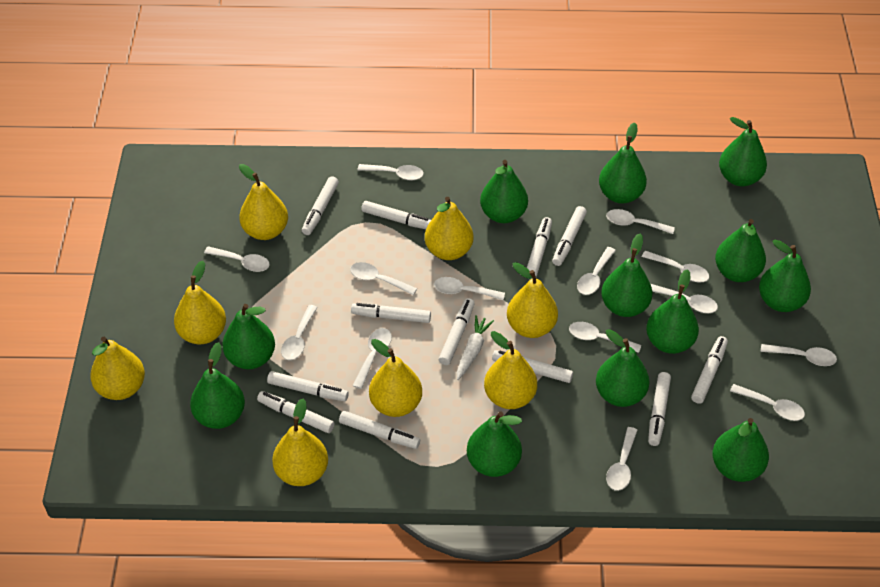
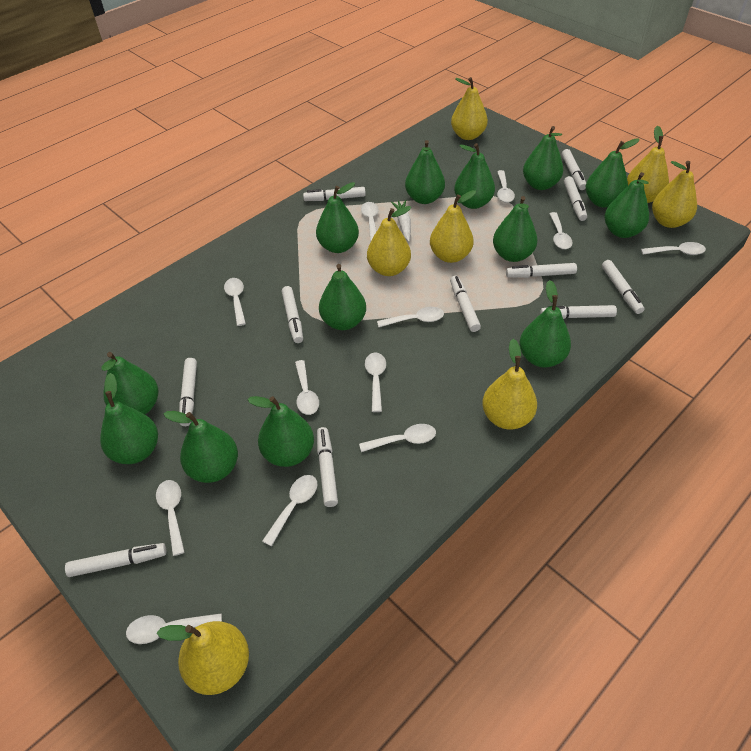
green pear: [190,342,245,429] [222,304,275,369] [467,412,522,477] [480,160,528,223] [596,329,649,407] [599,123,647,204] [601,234,652,317] [646,269,699,354] [712,418,769,482] [715,219,766,282] [719,117,767,186] [759,240,811,312] = 12 -> [100,373,158,464] [102,352,159,414] [164,411,238,483] [247,396,314,467] [316,182,359,253] [319,264,366,330] [405,140,445,204] [454,143,495,209] [493,196,538,262] [519,280,571,368] [523,126,563,190] [586,138,640,208] [605,172,649,238] = 13
white marker: [257,391,335,433] [267,371,349,401] [302,176,339,235] [339,411,420,449] [351,303,431,323] [361,201,431,229] [439,298,475,365] [492,350,573,383] [527,217,552,280] [552,206,587,266] [648,372,671,446] [691,336,728,404] = 12 -> [65,543,167,577] [179,358,197,426] [282,286,303,343] [303,187,366,201] [317,427,338,507] [450,276,481,332] [506,263,577,278] [540,305,617,319] [562,149,586,190] [564,176,587,221] [602,260,644,314] = 11
white spoon: [204,246,270,272] [281,305,318,360] [350,262,417,295] [353,328,392,389] [358,164,424,181] [434,277,505,300] [569,322,641,353] [577,247,616,295] [606,209,675,234] [606,427,637,491] [642,251,709,282] [651,284,718,313] [730,384,805,421] [761,344,837,366] = 14 -> [126,613,222,644] [156,480,185,556] [224,278,246,326] [262,475,317,546] [295,360,319,415] [359,424,436,452] [361,202,378,242] [365,352,386,412] [377,307,444,327] [497,170,515,203] [549,212,573,249] [641,242,706,255] = 12
yellow pear: [90,337,145,400] [174,261,226,345] [239,164,288,240] [272,399,328,486] [369,339,422,417] [425,197,473,260] [484,331,537,409] [507,262,558,338] = 8 -> [157,621,249,695] [367,206,411,276] [430,190,476,263] [451,77,488,140] [482,339,537,430] [627,126,669,203] [652,161,697,228] = 7

